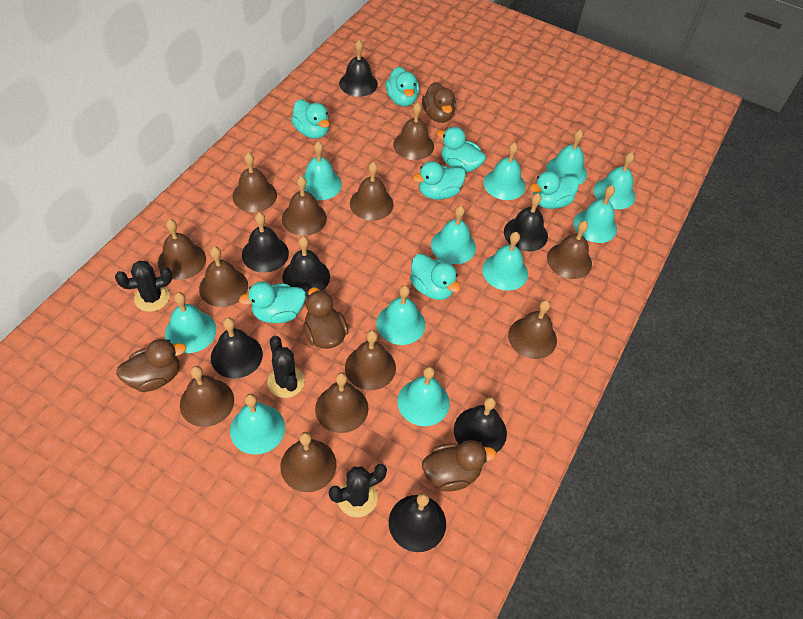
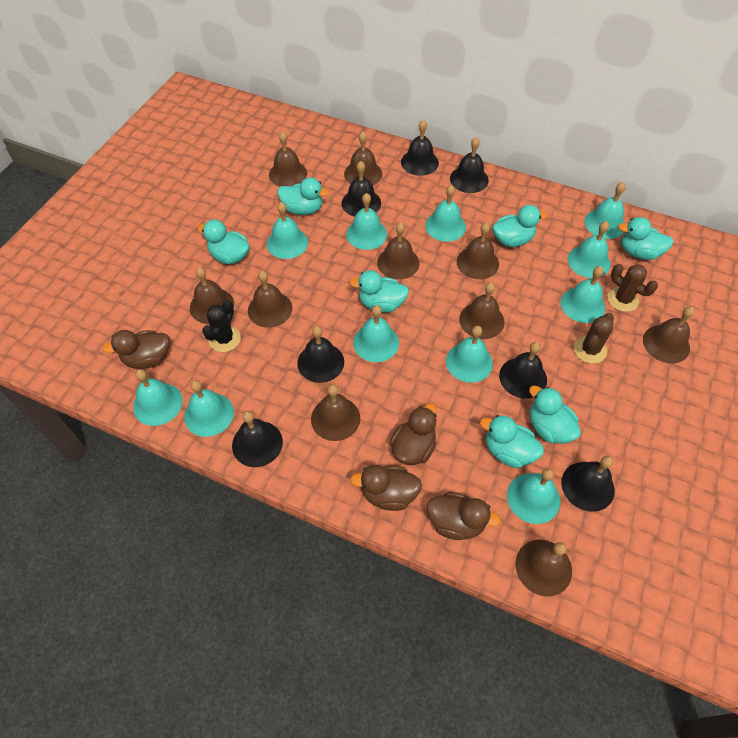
black cactus: [115,261,172,312] [267,336,305,398] [329,464,387,517] = 3 -> [202,300,241,352] = 1
brown bell: [158,219,206,280] [180,366,234,427] [199,246,248,307] [232,153,277,212] [280,432,337,492] [282,176,327,236] [315,372,369,433] [345,330,396,390] [350,162,394,221] [393,102,434,160] [508,300,557,359] [547,221,592,279] = 12 -> [190,267,234,324] [248,271,292,328] [269,131,307,187] [311,384,360,441] [344,131,382,185] [377,222,419,279] [457,222,499,279] [459,282,504,339] [516,540,572,597] [643,306,695,363] = 10
brown cactus: none = 0 -> [574,313,614,364] [607,264,658,312] = 2

